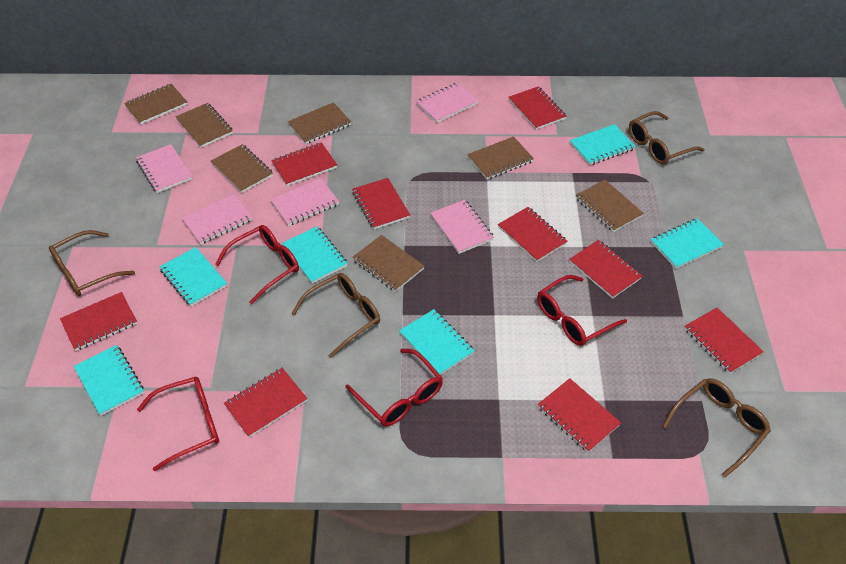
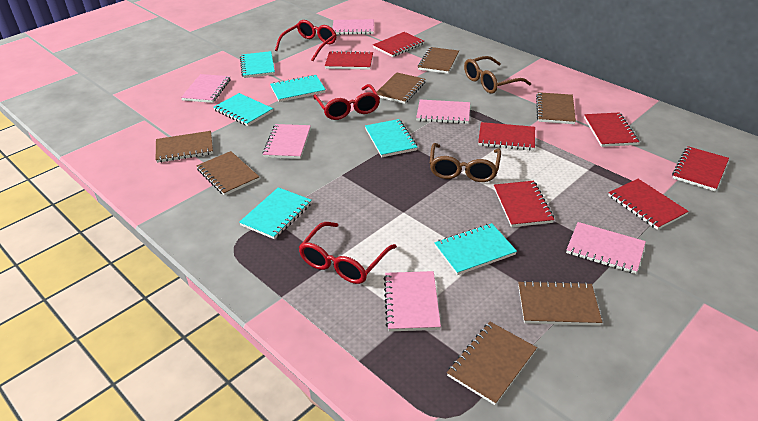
brown glasses: [49,230,135,296] [291,273,380,358] [629,111,705,164] [663,378,771,477] = 4 -> [430,143,501,182] [464,56,531,93] = 2
pink notebook: [136,144,192,193] [182,194,253,245] [270,178,339,226] [416,83,479,123] [430,200,494,254] = 5 -> [181,74,230,103] [263,124,311,159] [332,19,374,35] [384,271,441,332] [416,100,470,124] [566,222,646,274] = 6
red glasses: [137,377,219,471] [215,225,299,304] [345,349,443,426] [537,275,627,346] = 4 -> [275,20,336,61] [298,222,397,284] [313,84,380,120] = 3
red notebook: [60,292,137,351] [224,368,307,437] [271,142,337,186] [352,178,410,229] [498,207,568,262] [509,87,567,130] [538,378,621,452] [569,240,643,299] [684,307,764,374] = 9 -> [325,51,373,70] [373,32,424,57] [478,122,535,151] [494,181,554,227] [584,112,639,147] [608,179,689,230] [672,146,729,191] = 7

